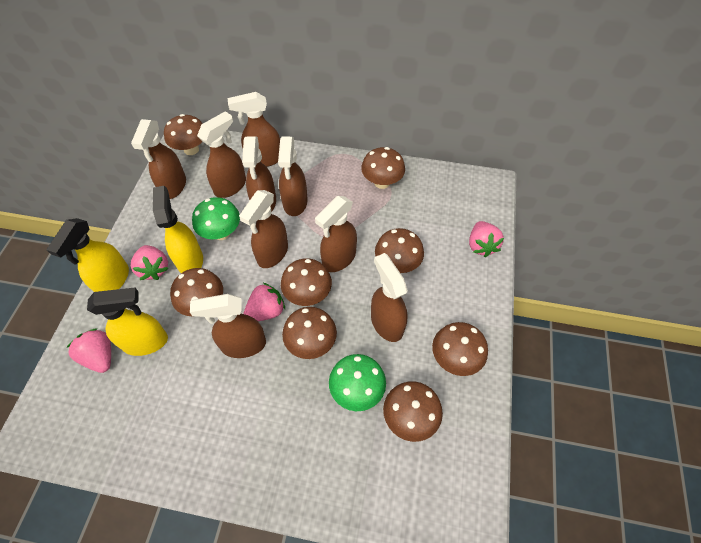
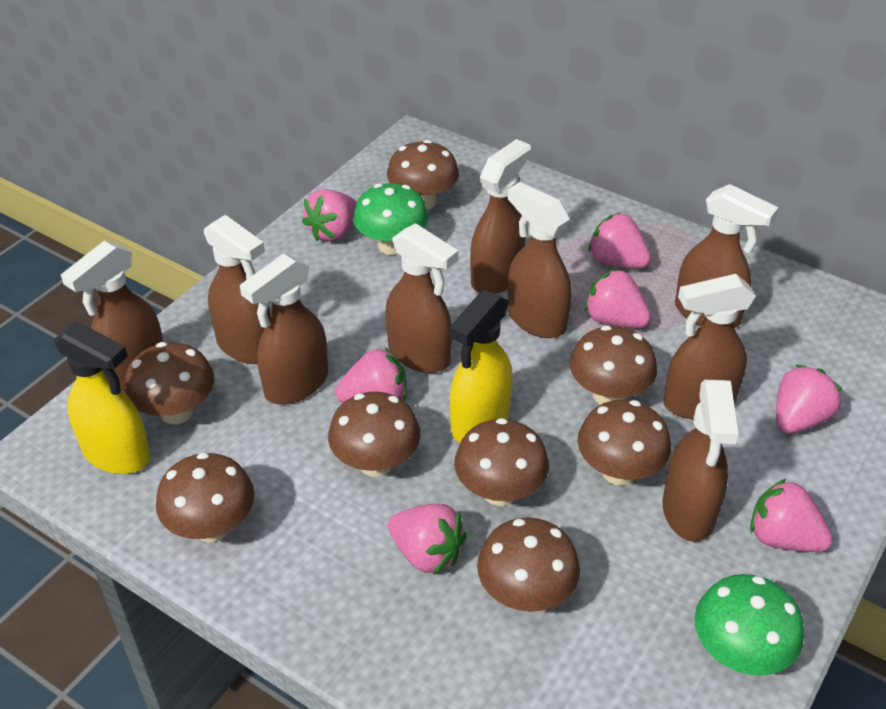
pink strawberry: [66,328,111,373] [131,245,169,280] [243,283,285,321] [469,221,504,257] = 4 -> [302,189,357,241] [335,347,406,403] [388,504,466,575] [585,269,651,328] [588,212,651,268] [750,478,833,552] [776,364,843,433] = 7
yellow spray bottle: [47,218,129,292] [87,287,168,356] [153,186,203,273] = 3 -> [54,321,151,474] [450,290,513,443] = 2

